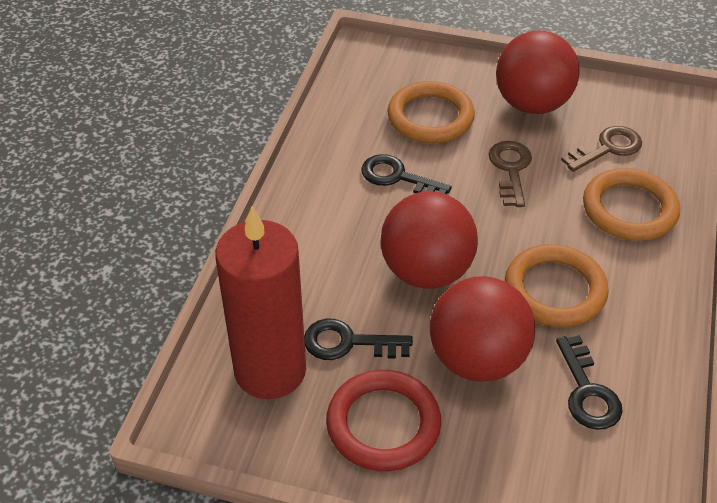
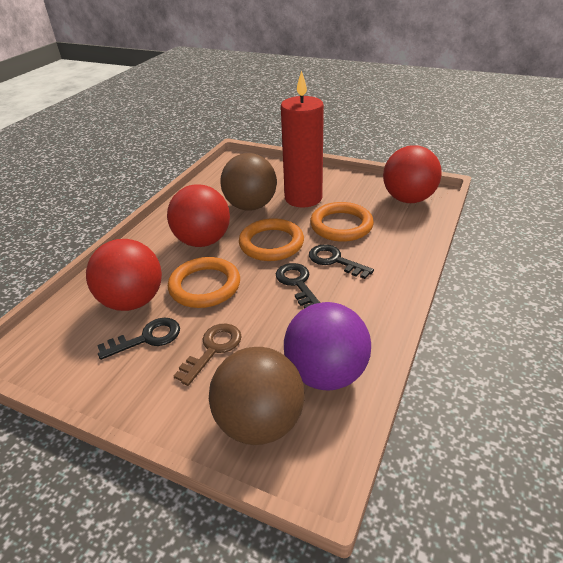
brown ball: none = 0 -> [209,347,305,445] [220,153,277,211] = 2
brown key: [489,141,532,207] [561,126,642,172] = 2 -> [174,323,242,386] = 1
purple ball: none = 0 -> [284,302,371,390] = 1
red ring: [326,370,441,471] = 1 -> none = 0

